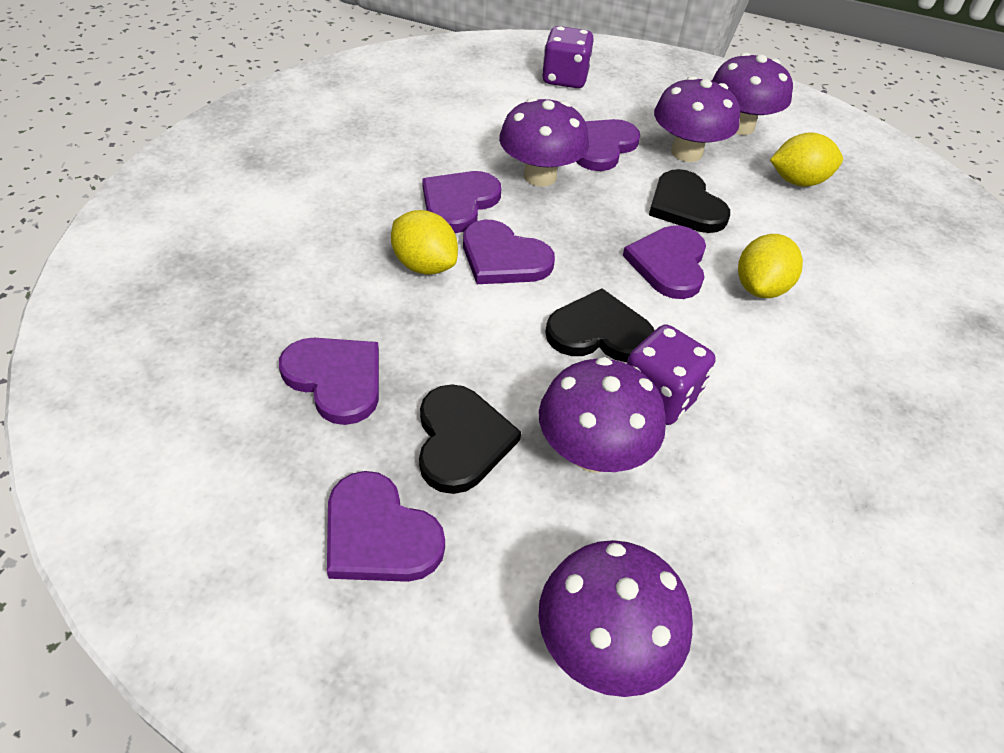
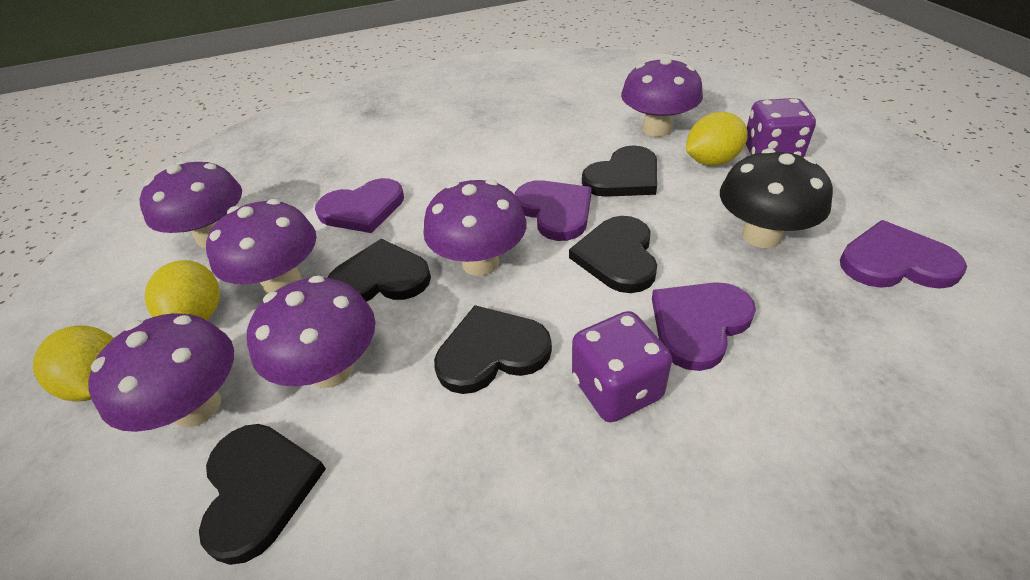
black heart: [419,384,521,494] [545,288,655,362] [649,169,730,233] = 3 -> [199,424,326,565] [328,239,431,302] [434,305,552,394] [569,216,657,293] [582,145,657,197] = 5
black mushroom: none = 0 -> [720,148,833,248] = 1
purple heart: [279,338,379,425] [327,471,445,582] [422,171,501,233] [463,220,555,284] [576,119,640,171] [623,225,706,299] = 6 -> [315,178,404,233] [515,180,591,241] [652,282,756,371] [840,220,967,289] = 4
purple mushroom: [499,97,589,187] [538,540,693,697] [539,357,666,473] [654,76,740,162] [712,52,793,135] = 5 -> [88,313,234,432] [140,160,242,248] [206,199,317,294] [247,275,375,388] [423,179,527,276] [621,57,703,137] = 6

